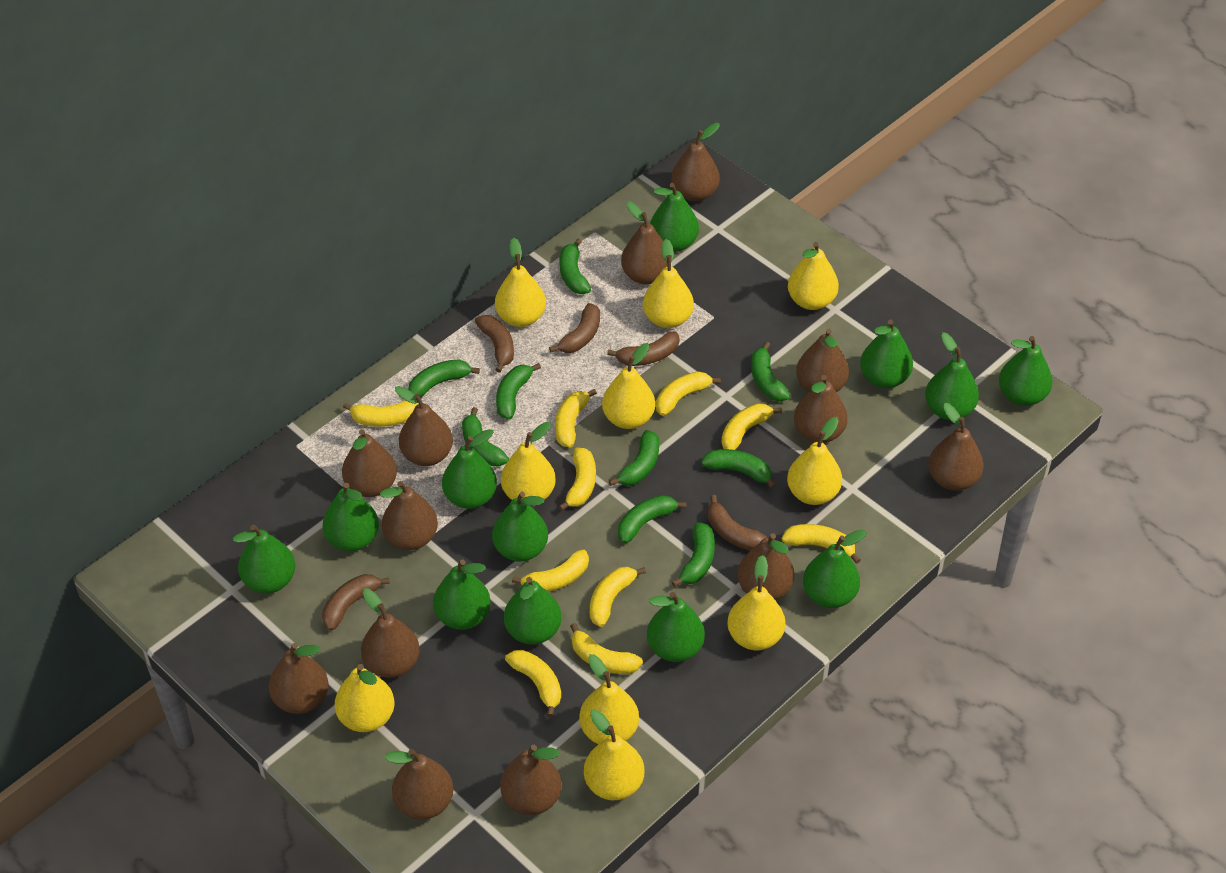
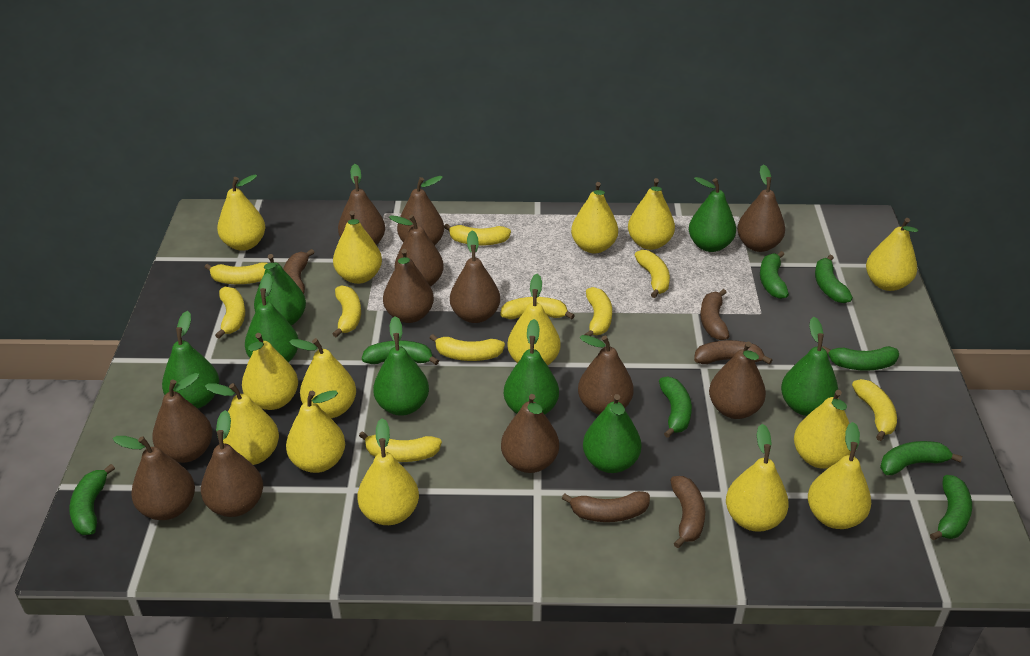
brown pear: [269,643,328,714] [342,429,397,497] [361,589,420,678] [380,481,438,550] [384,749,453,820] [395,386,453,466] [500,745,562,815] [621,202,668,285] [671,123,720,202] [737,533,794,600] [794,375,848,443] [796,329,849,392] [928,403,984,491] = 13 -> [113,436,195,520] [152,373,213,463] [201,410,263,517] [338,164,385,245] [383,249,434,323] [389,215,444,287] [397,176,444,245] [450,231,500,323] [501,394,559,473] [578,335,634,415] [709,342,766,419] [737,165,785,252] = 12
green banana: [408,359,480,398] [462,407,509,466] [496,363,541,419] [560,239,591,294] [609,430,659,486] [618,495,686,544] [672,522,715,587] [701,449,776,489] [751,342,790,402] = 9 -> [69,464,115,535] [362,340,439,365] [659,376,692,438] [760,251,789,299] [815,255,853,303] [822,346,899,371] [880,441,962,475] [930,475,972,540] = 8
green pear: [233,525,295,594] [323,483,379,551] [433,560,491,630] [442,429,497,509] [492,492,548,562] [504,577,561,645] [647,592,705,662] [650,183,699,252] [803,530,867,608] [860,319,913,388] [925,332,979,420] [999,336,1052,406] = 12 -> [162,311,219,409] [245,273,298,363] [254,254,306,326] [373,316,429,416] [504,319,559,415] [583,394,642,473] [689,177,736,252] [781,317,838,416] = 8
yellow pear: [335,664,395,732] [495,238,546,327] [501,422,556,500] [580,654,639,744] [584,710,644,800] [602,343,655,429] [643,239,694,328] [727,555,785,650] [787,417,842,505] [788,242,839,310] = 10 -> [205,383,279,465] [217,175,266,251] [242,333,298,410] [286,390,345,473] [289,338,356,418] [333,211,382,284] [357,418,419,525] [508,274,561,366] [571,182,618,253] [628,178,675,250] [726,424,789,532] [794,390,851,469] [808,422,871,529] [866,218,918,291] = 14

